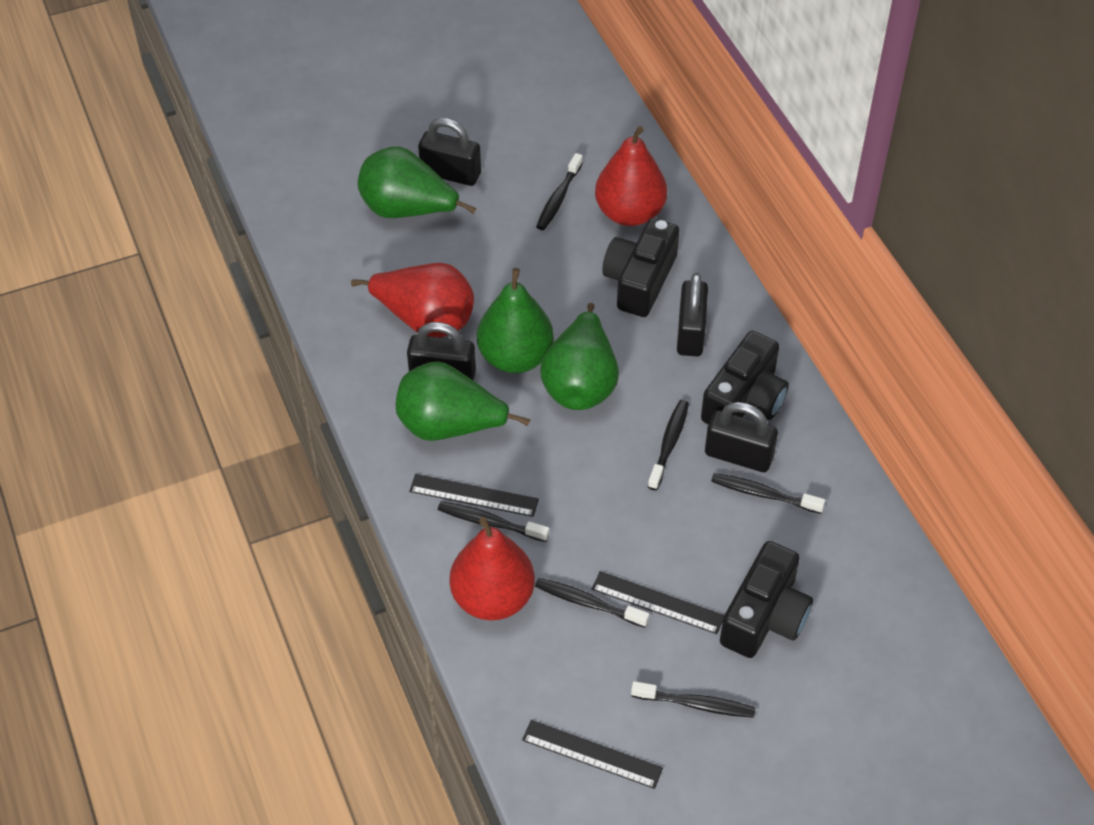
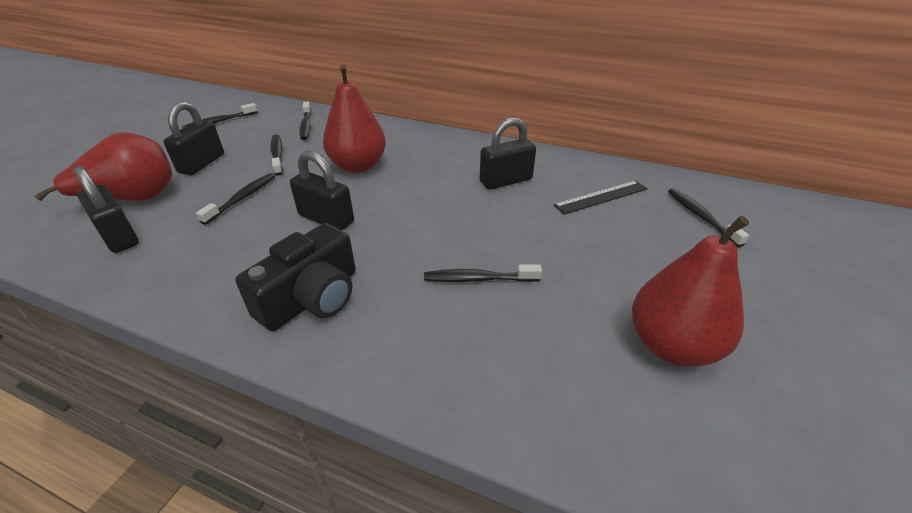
black camera: [602,218,679,317] [701,331,789,424] [720,541,813,658] = 3 -> [235,223,356,331] = 1
black ruler: [409,474,539,517] [522,720,663,789] [592,571,724,634] = 3 -> [553,180,648,215] = 1
green pear: [358,146,477,218] [396,361,530,441] [477,268,554,373] [540,303,619,410] = 4 -> none = 0

